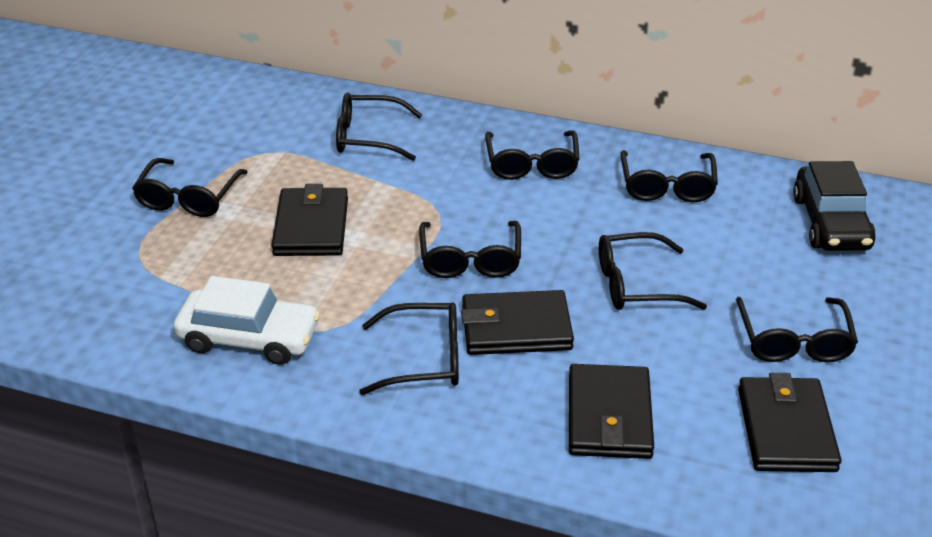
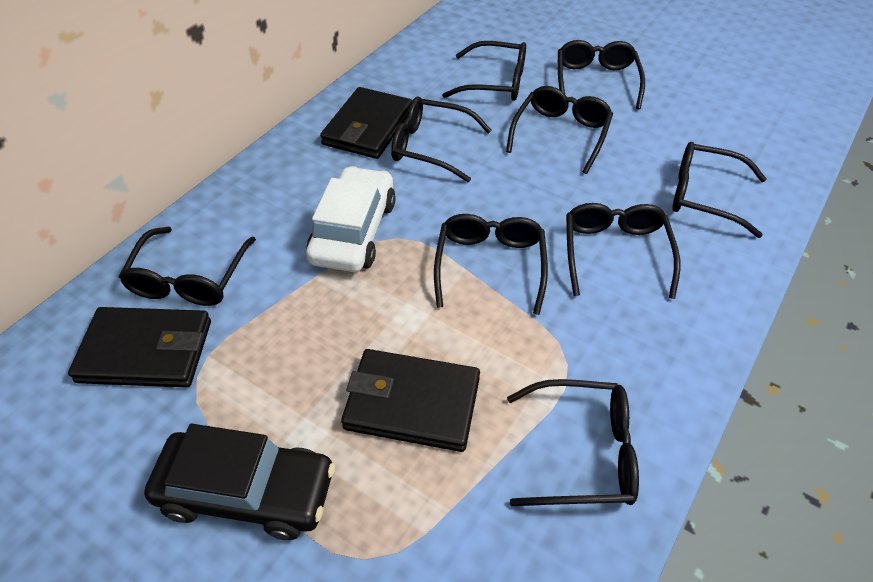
black glasses: [132,158,248,217] [336,92,422,161] [359,302,459,395] [419,221,521,278] [485,130,580,180] [599,232,707,310] [620,150,718,202] [736,297,858,362] = 8 -> [119,227,256,306] [391,97,492,182] [434,214,548,315] [442,41,526,101] [506,86,613,174] [507,379,639,506] [558,40,645,109] [566,203,680,299] [672,142,767,238] = 9
black wallet: [271,184,348,256] [461,290,574,355] [569,364,654,459] [738,373,842,472] = 4 -> [68,307,211,387] [320,87,412,159] [341,349,480,452] = 3

